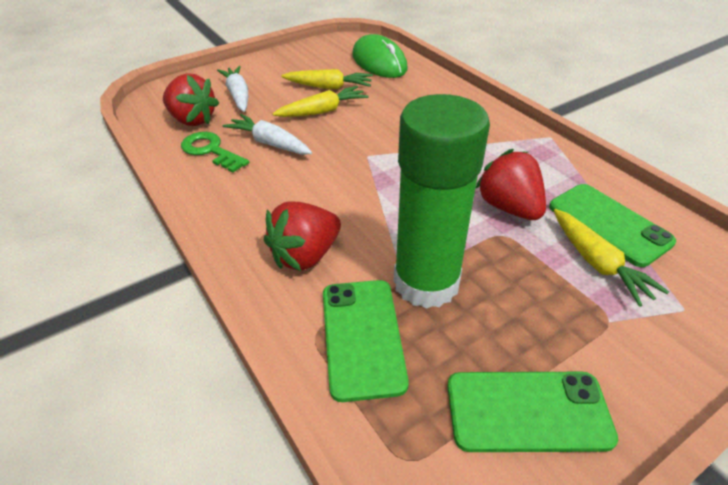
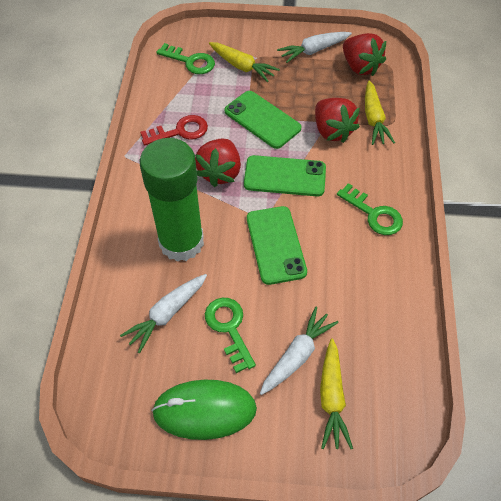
green key: [181,132,249,173] = 1 -> [156,43,215,74] [205,298,256,373] [337,183,403,235] = 3
red key: none = 0 -> [140,115,208,146] = 1
white carrot: [217,66,248,112] [222,114,312,155] = 2 -> [120,274,207,353] [260,307,339,395] [277,32,352,63] = 3

